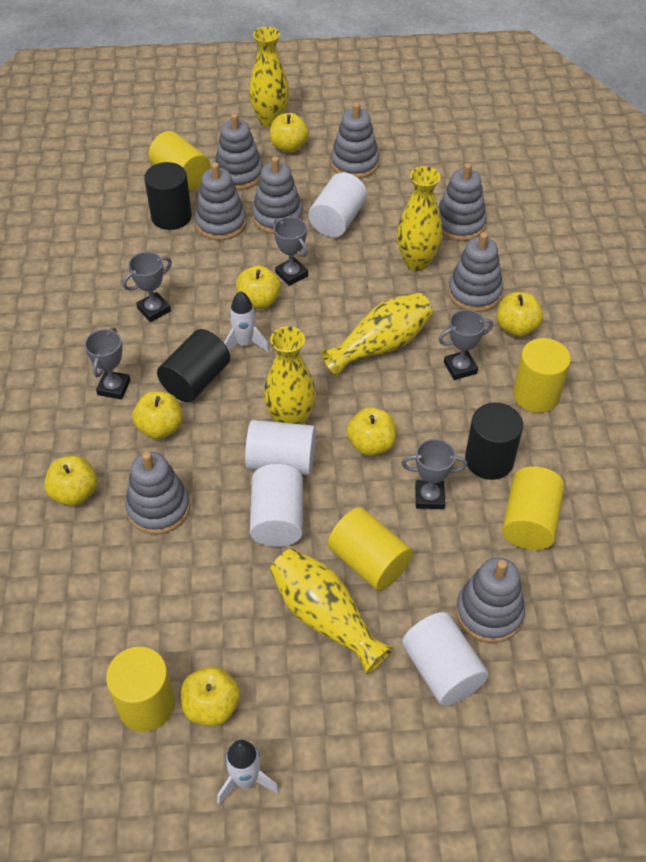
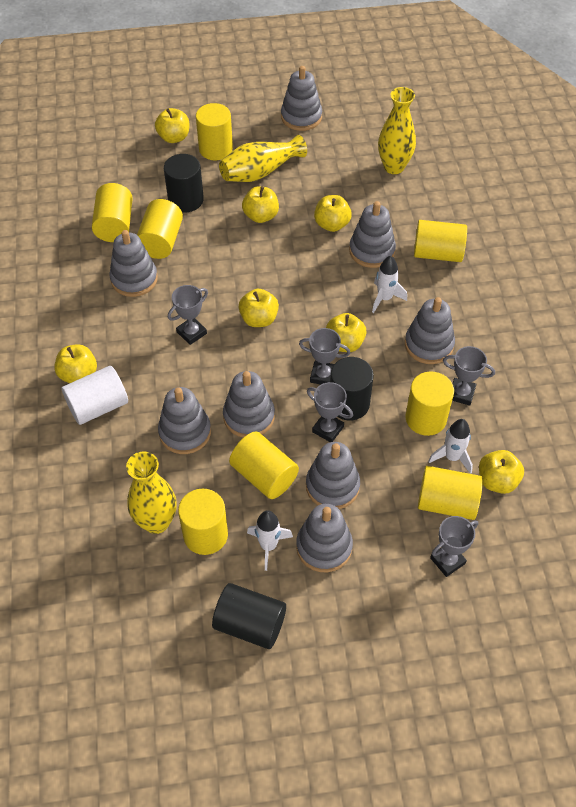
white cylinder: [245,420,316,475] [250,464,303,547] [309,172,367,237] [402,612,489,706] = 4 -> [62,366,128,425] = 1
white rocket: [217,740,280,804] [224,291,269,353] = 2 -> [247,510,293,571] [372,256,407,313] [428,419,473,474] = 3
yellow cylinder: [106,647,175,732] [149,131,210,191] [328,507,413,591] [502,466,564,550] [513,338,571,413] = 5 -> [92,183,133,242] [137,199,183,259] [178,489,228,555] [196,103,233,161] [229,432,299,499] [406,372,454,436] [414,220,467,262] [418,466,483,520] = 8
yellow vase: [249,27,290,127] [264,326,316,425] [270,548,393,674] [321,293,433,376] [397,166,443,271] = 5 -> [126,451,177,534] [219,135,307,182] [378,87,416,174] = 3

